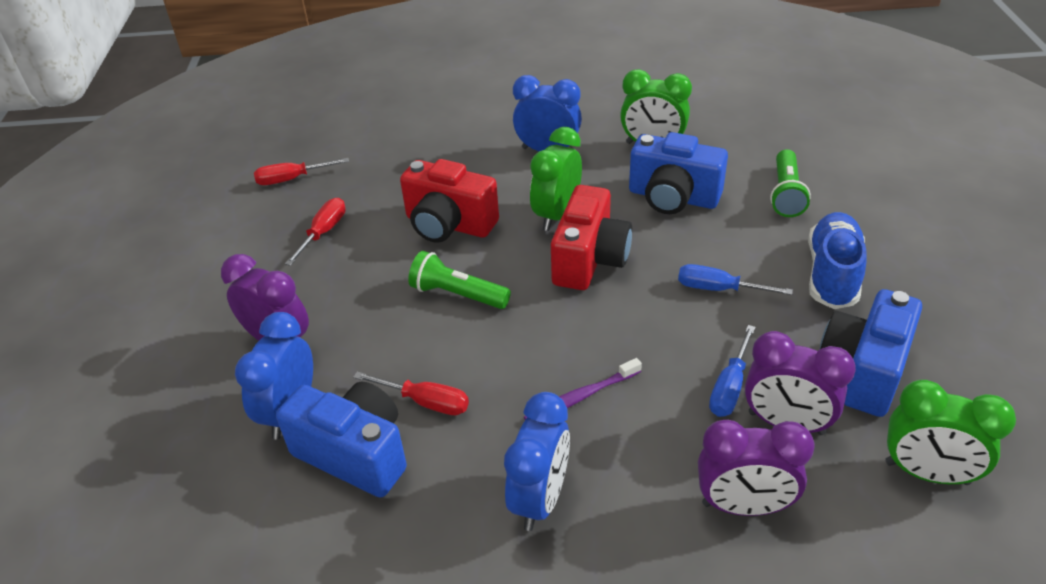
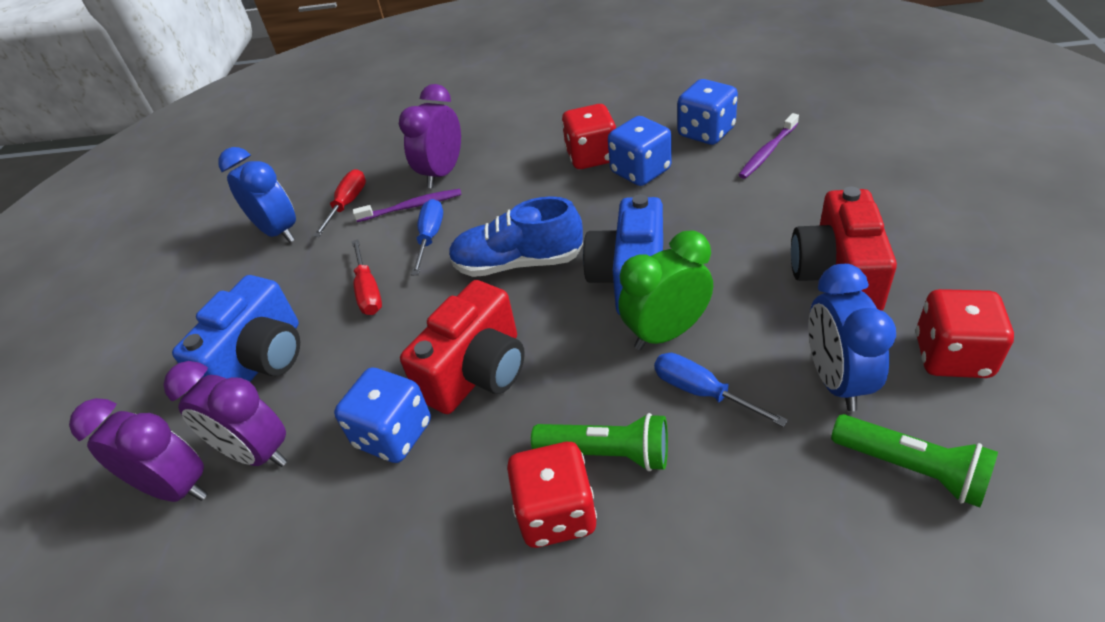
blue camera: [276,381,407,498] [629,132,728,214] [820,289,922,417] = 3 -> [172,275,300,382] [583,194,663,315] = 2
blue clock: [235,312,313,439] [504,392,570,531] [513,75,582,151] = 3 -> [218,147,296,243] [808,264,896,411] = 2
blue dice: none = 0 -> [334,368,431,463] [608,116,672,186] [677,79,738,145] = 3
green clock: [530,127,582,231] [620,69,692,144] [885,380,1016,485] = 3 -> [618,230,713,350] = 1
purple toothbrush: [524,358,642,420] = 1 -> [353,189,462,222] [739,113,799,179] = 2
red dice: none = 0 -> [507,442,597,548] [562,104,616,169] [915,289,1014,378] = 3
red screwdriver: [254,158,349,185] [285,198,346,266] [353,372,469,415] = 3 -> [313,169,366,237] [352,239,382,315] = 2

